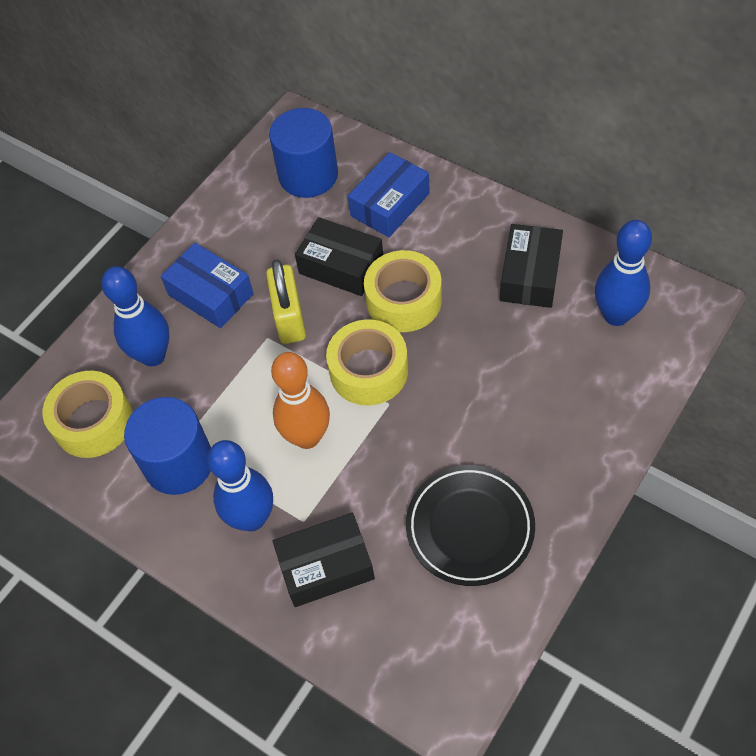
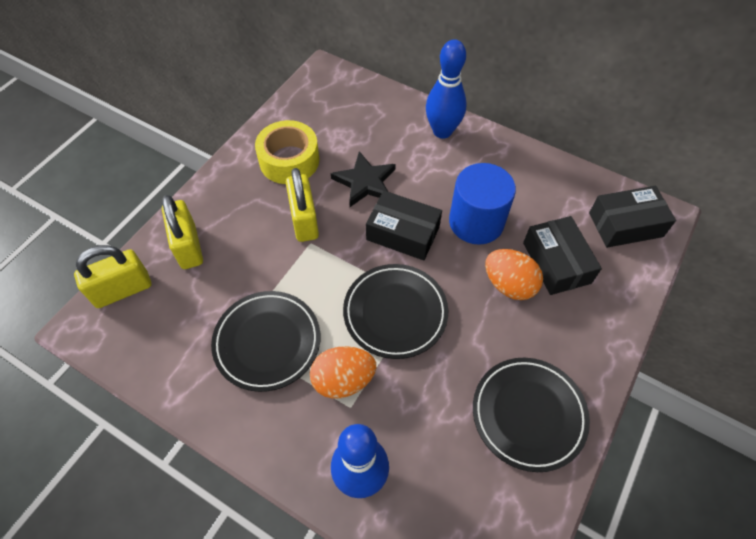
black plate: [406,465,535,586] = 1 -> [211,291,321,392] [343,264,448,359] [473,358,590,472] = 3
black star: none = 0 -> [331,151,396,207] = 1
blue bowling pin: [102,266,169,366] [207,440,273,531] [595,220,652,326] = 3 -> [331,424,389,498] [426,39,467,139] = 2
blue box: [161,242,254,328] [348,152,430,237] = 2 -> none = 0
blue cylinder: [124,397,211,495] [269,108,338,198] = 2 -> [449,163,516,245] = 1
orange bowling pin: [271,352,330,449] = 1 -> none = 0
orange egg: none = 0 -> [310,346,376,399] [485,249,543,300] = 2
yellow padlock: [266,259,306,344] = 1 -> [74,245,151,308] [162,195,203,269] [286,168,319,242] = 3
yellow tape: [42,371,133,458] [326,320,408,405] [364,250,442,332] = 3 -> [255,120,319,184] = 1

